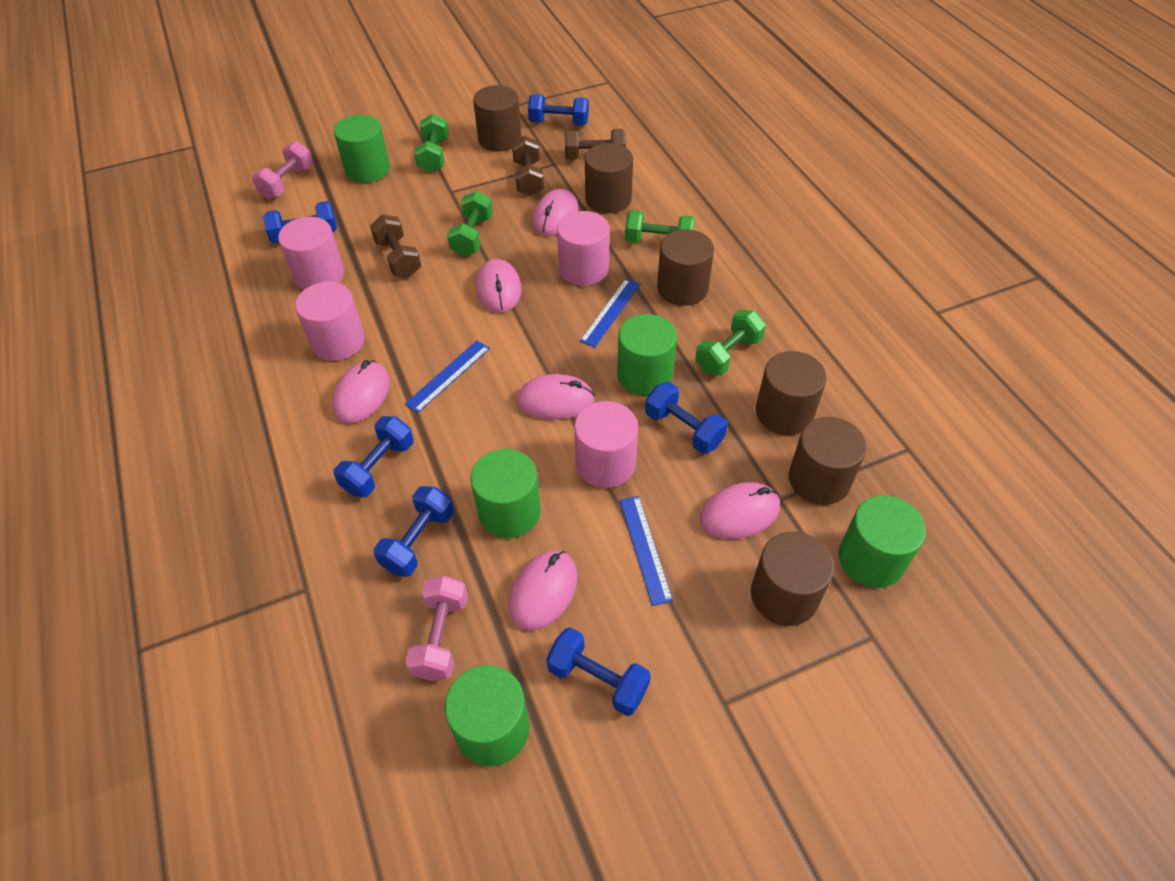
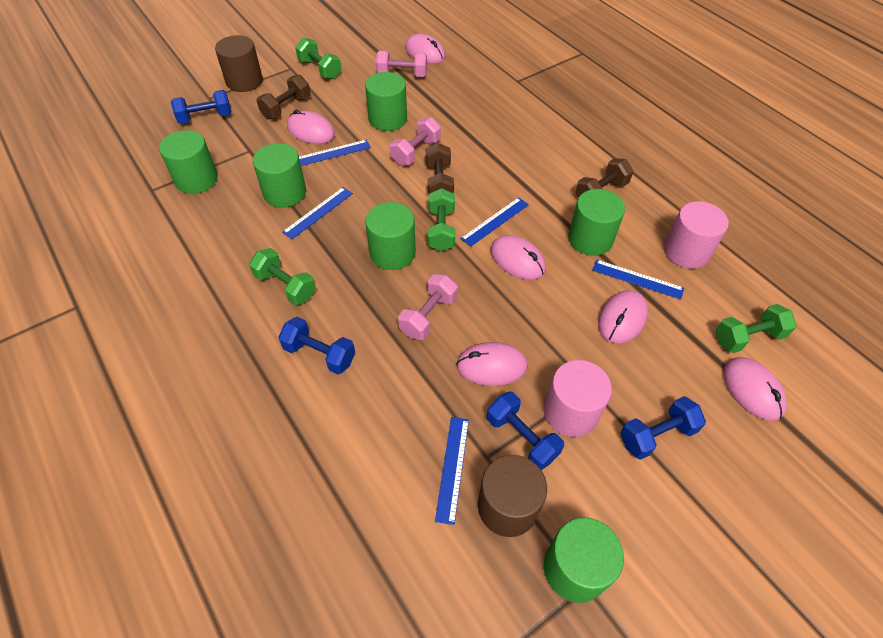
blue dumbbell: [263,201,337,243] [334,416,414,497] [373,486,454,577] [528,94,589,126] [546,627,651,716] [645,382,728,454] = 6 -> [171,90,232,124] [278,317,355,374] [487,392,564,470] [620,396,706,460] = 4
blue ruler: [405,340,490,413] [580,279,640,347] [620,496,673,606] = 3 -> [282,187,353,239] [299,140,371,166] [435,417,469,525] [460,197,529,247] [592,259,684,299] = 5
brown cylinder: [473,85,521,152] [585,143,633,213] [657,229,714,306] [751,532,834,626] [756,351,827,435] [789,417,867,505] = 6 -> [215,35,263,92] [478,455,547,537] = 2
green cylinder: [334,115,390,183] [445,665,530,766] [470,449,541,538] [617,314,677,395] [839,495,926,588] = 5 -> [159,130,218,194] [253,143,306,208] [365,72,407,131] [365,202,416,270] [544,517,624,603] [568,189,625,256] = 6
pink cylinder: [278,217,344,290] [295,282,365,361] [557,211,610,286] [574,401,638,488] = 4 -> [544,360,612,437] [664,201,729,269] = 2
pink dumbbell: [252,141,313,199] [405,576,468,681] = 2 -> [376,51,427,77] [390,117,441,165] [398,274,458,340] = 3

